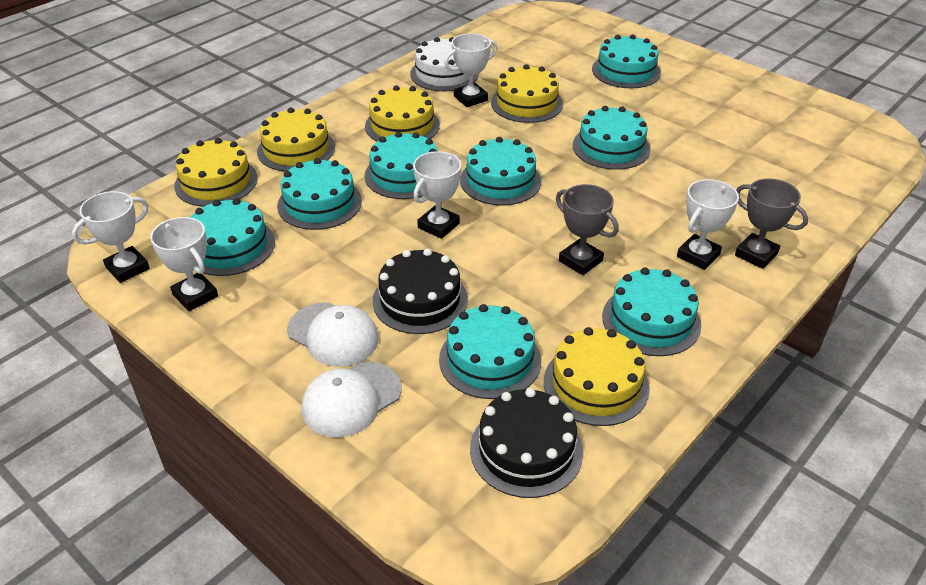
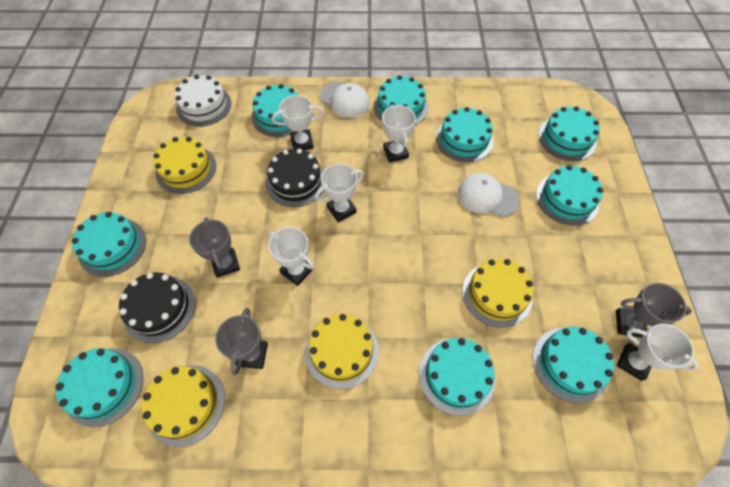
grey trophy: [556,184,619,275] [735,178,808,269] = 2 -> [189,217,240,278] [215,308,268,375] [616,283,692,338] = 3
turquoise cake: [190,198,275,276] [277,158,362,230] [365,132,438,199] [439,304,541,399] [460,137,541,205] [573,106,651,170] [592,35,661,88] [602,267,701,356] = 8 -> [55,348,143,427] [72,212,146,277] [252,84,298,137] [374,75,428,125] [419,338,495,416] [436,107,493,162] [533,327,614,404] [536,165,603,226] [538,106,600,161] = 9
yellow cake: [174,138,258,207] [257,108,335,172] [365,85,440,142] [491,64,563,123] [544,327,650,426] = 5 -> [142,365,225,447] [153,137,216,194] [305,314,379,389] [462,258,534,328] = 4

